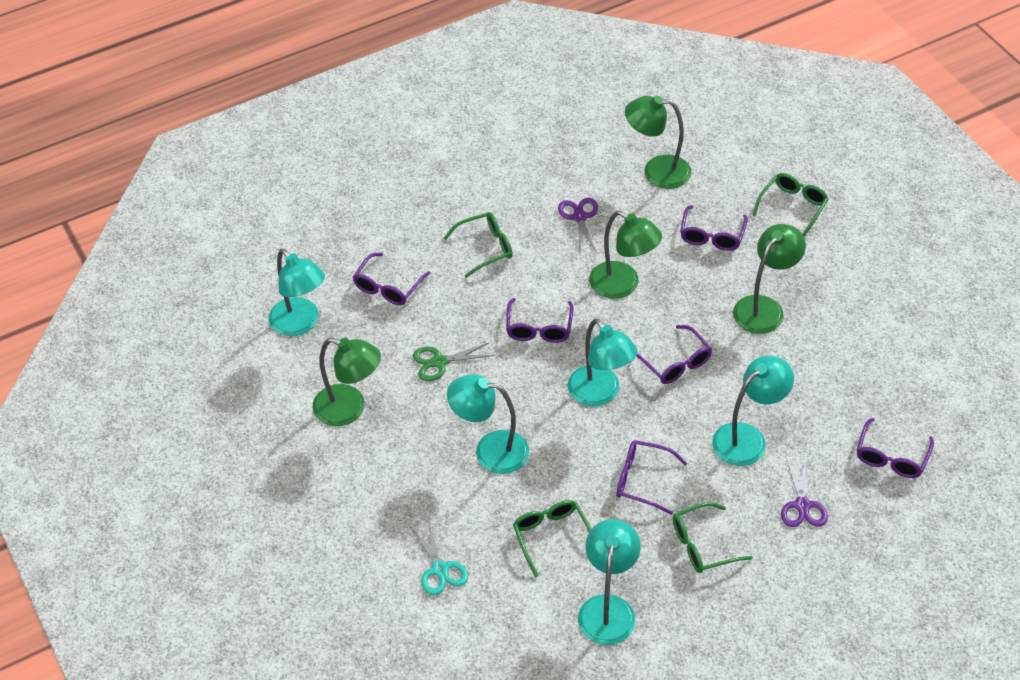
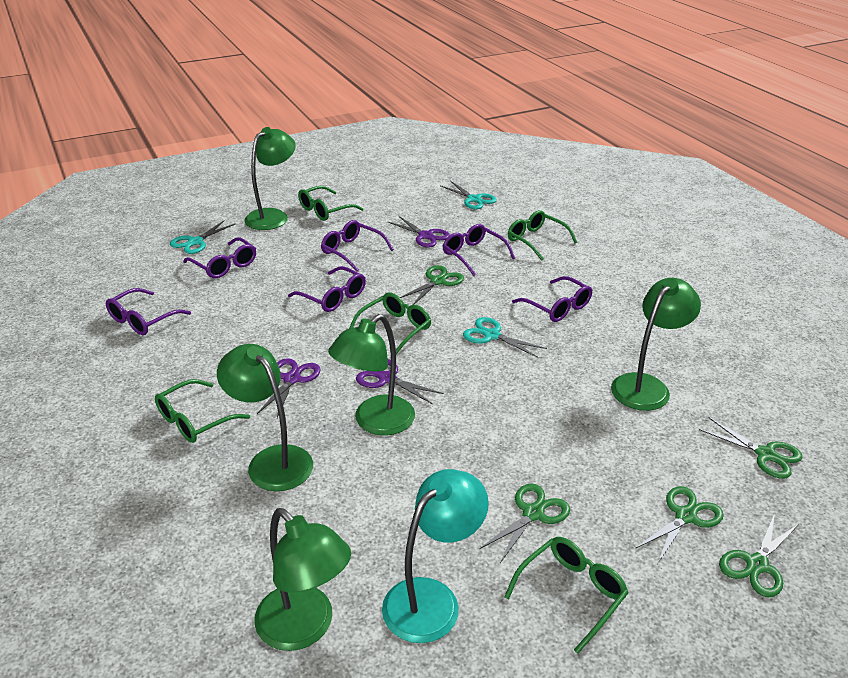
green glasses: [443,212,513,278] [513,500,591,578] [673,502,753,573] [752,173,829,237] = 4 -> [155,379,250,443] [298,186,363,221] [350,292,431,354] [504,537,629,654] [508,210,577,261] = 5
green lamp: [313,338,381,426] [589,211,662,299] [625,96,691,189] [733,224,806,334] = 4 -> [217,344,313,491] [244,127,296,230] [254,508,351,651] [328,314,415,436] [611,278,701,411] = 5
green scissors: [413,342,494,381] = 1 -> [400,265,464,305] [479,483,570,563] [635,486,724,564] [699,417,803,479] [719,513,799,597] = 5
purple scissors: [558,198,598,253] [781,456,828,527] = 2 -> [257,358,321,418] [356,359,444,404] [388,216,450,248] = 3
turquoise lamp: [269,249,325,336] [447,374,529,474] [568,318,638,406] [578,519,641,645] [712,356,794,466] = 5 -> [382,469,489,643] = 1
turquoise scissors: [410,520,468,595] = 1 -> [170,220,235,254] [441,181,497,209] [463,317,547,358] = 3

